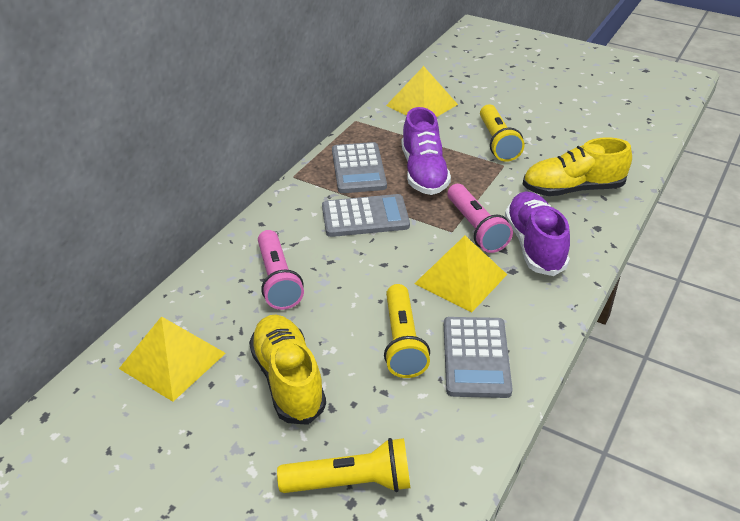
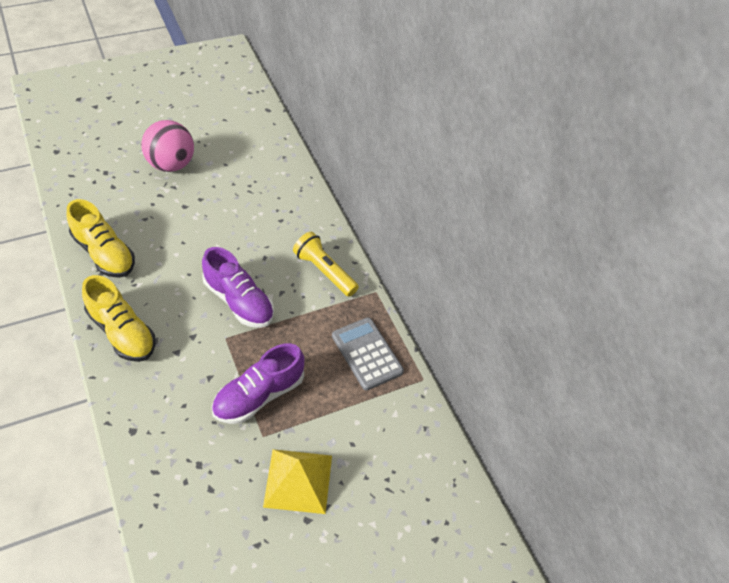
grey calculator: [322,194,410,237] [332,142,387,193] [444,317,513,398] = 3 -> [332,317,404,390] = 1
pink ball: none = 0 -> [141,120,194,172] = 1
pink flashlight: [258,230,304,310] [447,184,513,253] = 2 -> none = 0
yellow flashlight: [277,438,410,493] [384,284,430,378] [480,104,525,162] = 3 -> [293,232,359,297] = 1
yellow pyramid: [119,316,226,402] [386,66,458,117] [414,236,507,312] = 3 -> [263,449,332,514] = 1

